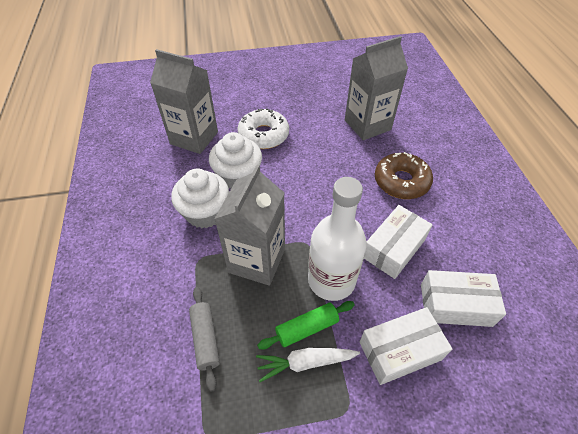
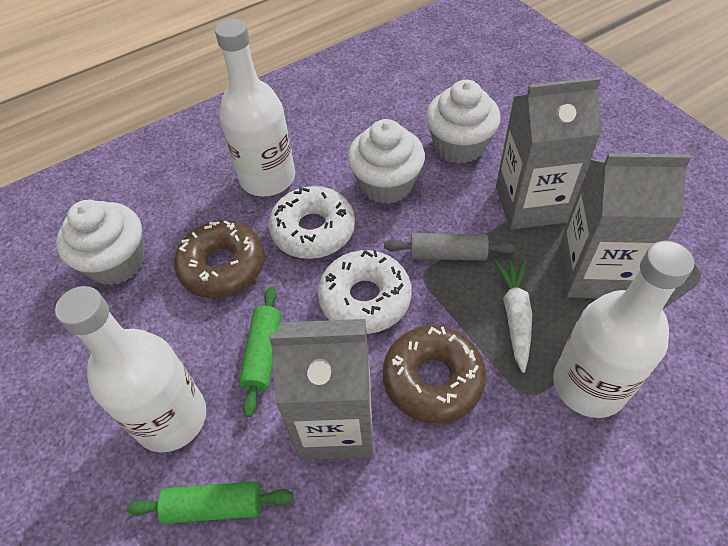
brown donut: [375,152,433,199] = 1 -> [174,220,265,298] [383,326,486,423] = 2
green rolling pin: [257,301,355,349] = 1 -> [127,481,293,524] [239,286,281,417] = 2
white bottle: [308,177,367,301] = 1 -> [55,286,207,453] [215,18,295,196] [553,241,694,418] = 3
white box: [360,307,452,385] [364,205,433,279] [421,270,506,327] = 3 -> none = 0
white cupcake: [171,169,229,229] [209,132,262,189] = 2 -> [56,200,144,285] [348,119,425,204] [426,80,501,164] = 3
white donut: [237,108,289,149] = 1 -> [269,186,355,259] [318,250,411,334] = 2

